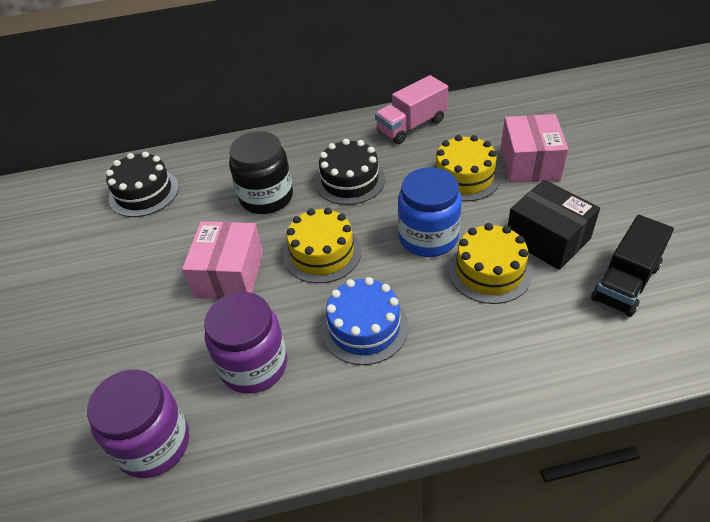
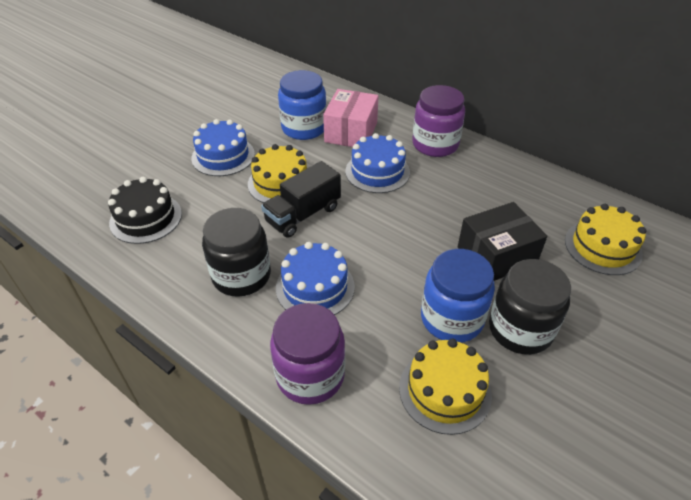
black cake: [106,151,179,217] [315,139,385,205] = 2 -> [108,177,182,244] = 1
black jar: [229,131,293,214] = 1 -> [202,208,271,297] [489,259,571,355] = 2
blue cake: [321,277,408,365] = 1 -> [191,119,255,176] [276,242,355,315] [345,133,410,193] = 3
blue jar: [398,167,462,257] = 1 -> [278,70,326,140] [421,249,495,343] = 2
pink box: [182,221,263,299] [501,114,569,183] = 2 -> [323,89,379,147] = 1
pink truck: [375,75,448,144] = 1 -> none = 0

